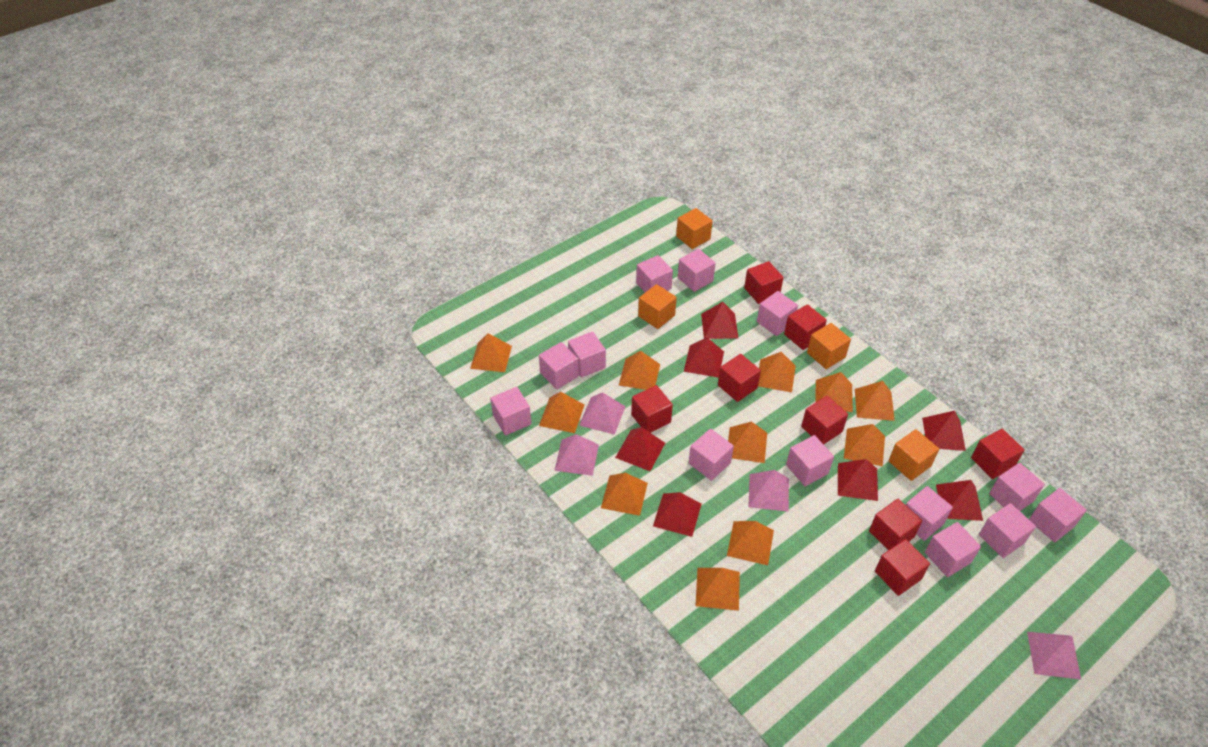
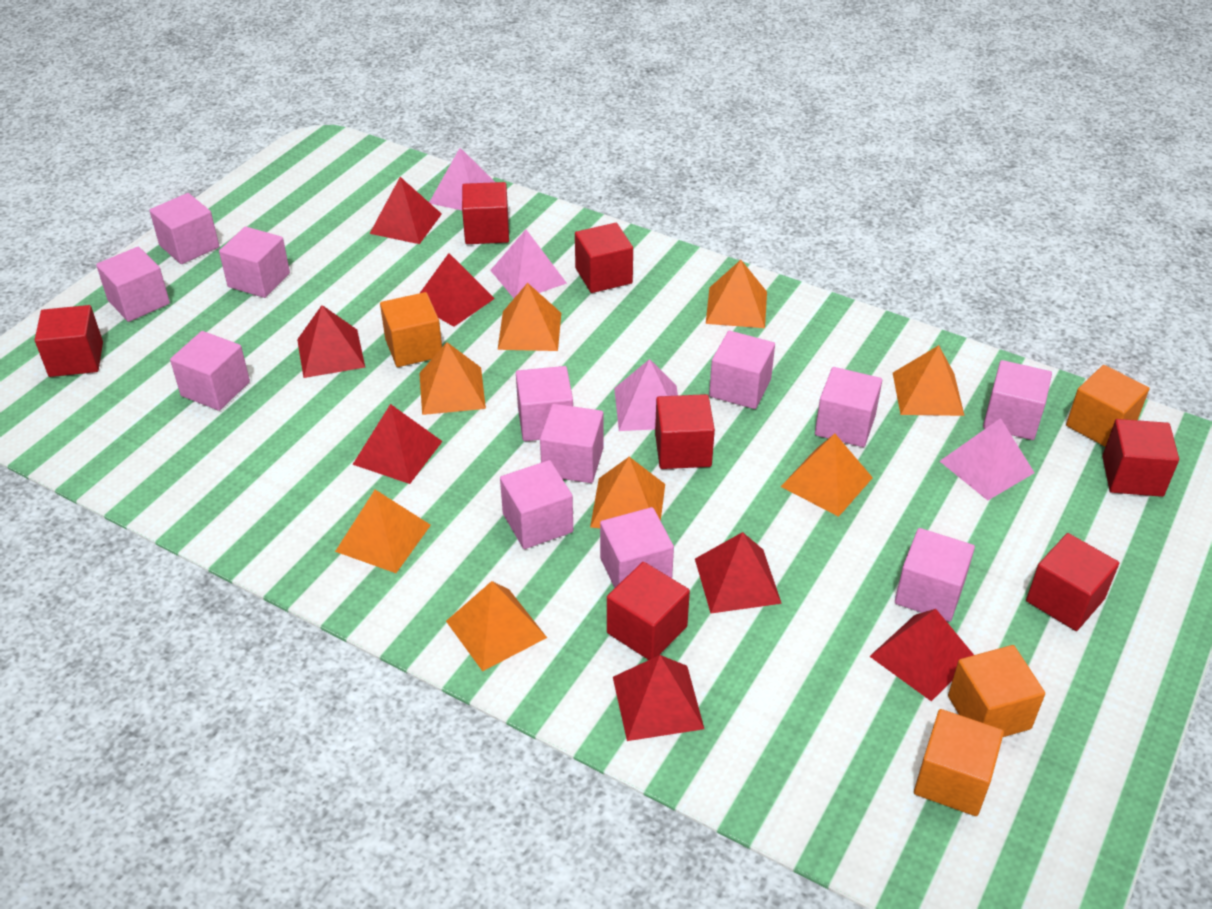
orange pyramid: [470,333,512,372] [539,392,584,433] [601,473,648,516] [619,351,660,390] [696,568,740,611] [727,521,774,565] [728,422,767,463] [758,352,796,392] [815,372,853,412] [844,424,885,466] [855,381,895,421] = 11 -> [335,490,431,573] [419,342,486,415] [446,581,547,671] [498,283,561,351] [590,457,665,528] [706,260,767,328] [781,434,873,517] [893,345,964,416] = 8
pink cube: [490,387,532,435] [539,342,579,390] [568,331,606,377] [636,255,673,292] [678,249,716,292] [689,429,734,481] [757,291,798,336] [786,435,834,486] [906,486,953,541] [925,522,981,577] [979,503,1036,558] [989,463,1045,511] [1029,488,1087,542] = 13 -> [96,247,170,322] [149,193,219,264] [170,331,250,411] [219,227,290,298] [500,460,573,549] [516,366,573,441] [540,404,604,483] [600,507,674,588] [709,331,775,409] [815,367,882,447] [895,528,975,622] [983,360,1052,440] = 12
red cube: [631,385,673,433] [718,354,761,402] [744,261,784,304] [784,304,827,350] [801,396,848,444] [869,499,922,550] [875,539,930,596] [971,429,1024,479] = 8 -> [35,305,103,377] [462,182,509,244] [575,223,633,293] [607,562,690,660] [655,394,715,469] [1026,533,1119,631] [1102,419,1179,497] = 7

